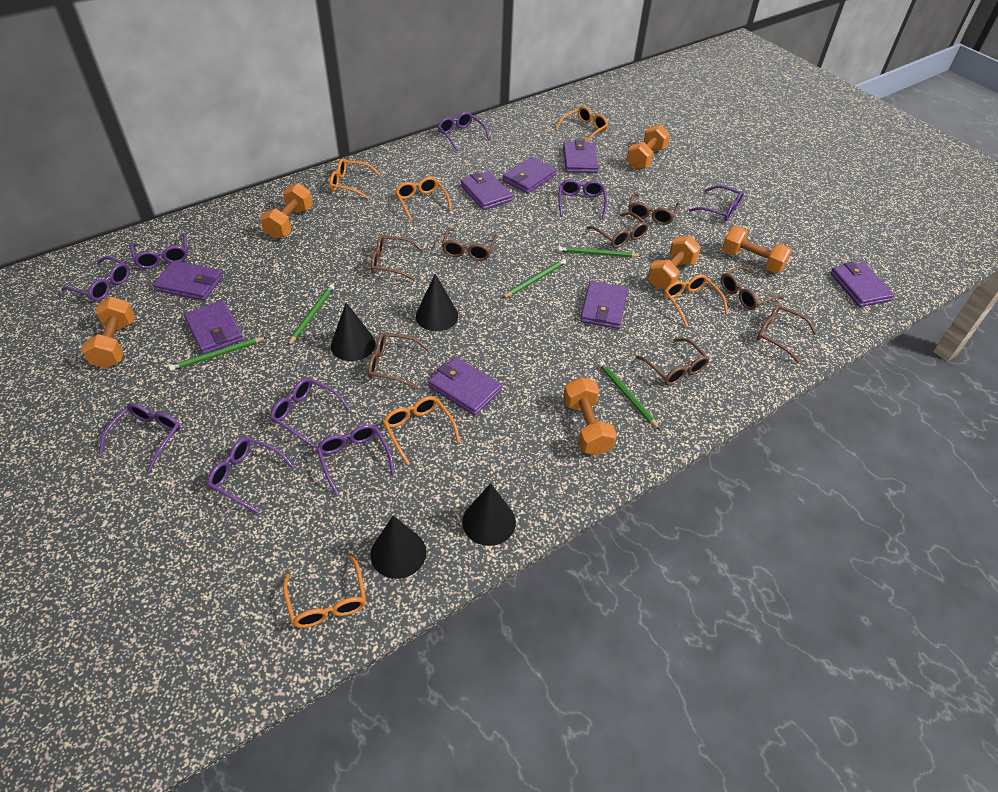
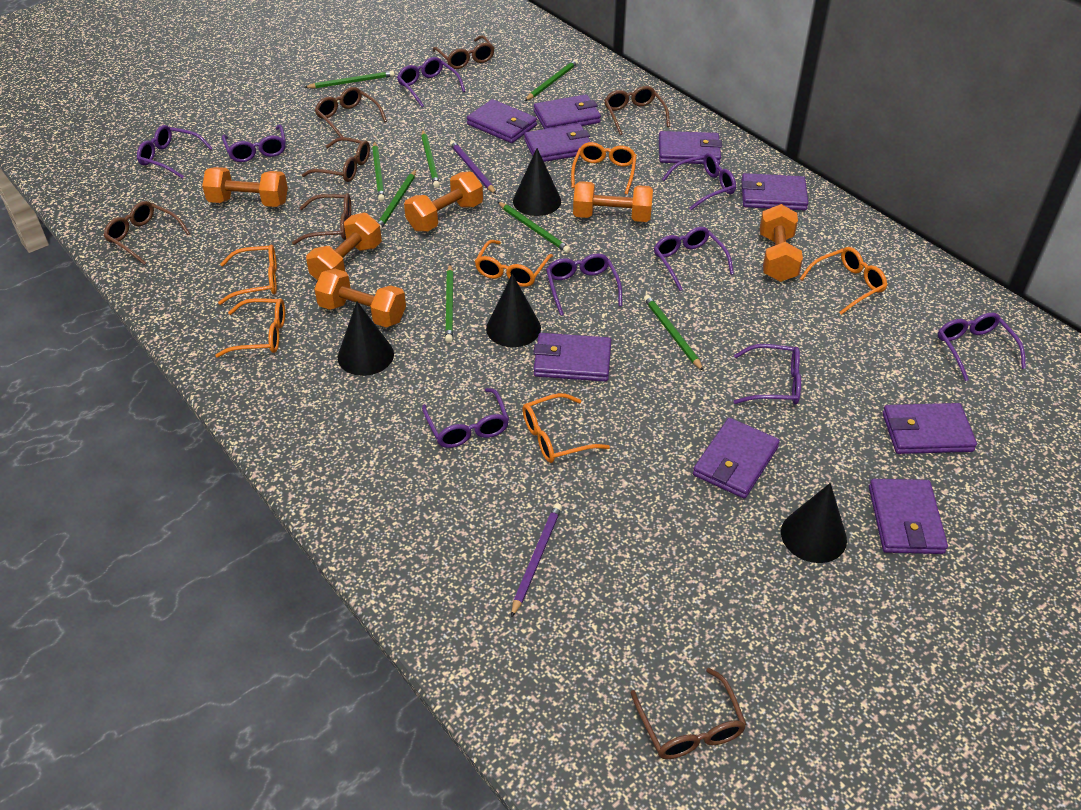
brown glasses: [368,333,430,389] [371,235,423,281] [442,228,497,261] [587,212,649,248] [628,192,680,225] [635,338,709,385] [721,266,784,310] [757,304,817,363] = 8 -> [104,201,190,265] [292,193,351,245] [302,137,370,182] [315,87,387,137] [432,35,494,69] [604,86,670,135] [630,668,747,759] = 7
green pencil: [169,337,267,371] [288,284,334,346] [503,259,566,298] [558,246,642,258] [599,361,660,430] = 5 -> [304,71,395,89] [372,141,385,201] [378,170,416,230] [421,130,440,188] [445,264,453,342] [498,202,571,253] [525,59,578,101] [644,295,704,371] = 8
purple pencil: none = 0 -> [450,141,496,194] [511,503,562,617] = 2
purple wallet: [153,261,223,301] [184,301,244,354] [428,357,502,416] [460,171,512,210] [503,157,557,194] [563,140,599,173] [580,281,628,329] [830,262,894,307] = 8 -> [467,99,537,143] [524,124,591,162] [533,333,611,382] [534,94,601,129] [659,131,722,164] [693,418,780,499] [741,173,808,210] [869,479,948,554] [882,403,977,454] = 9

